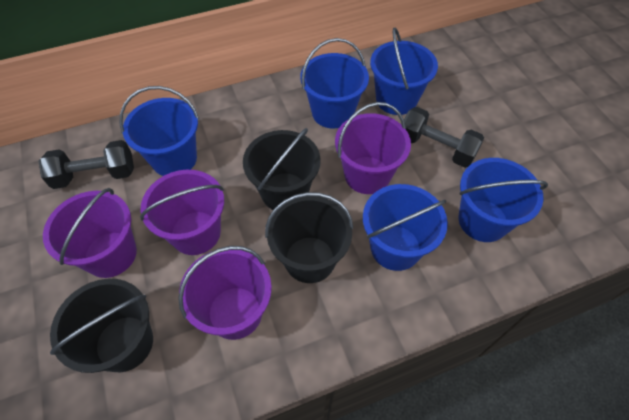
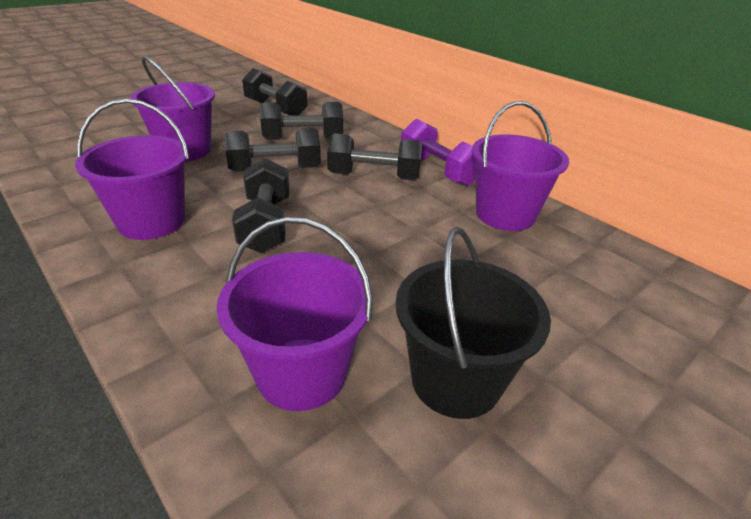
black bucket: [50,279,153,373] [243,128,321,210] [265,192,353,283] = 3 -> [395,227,551,419] = 1
black dumbbell: [38,140,134,189] [401,107,484,168] = 2 -> [225,128,321,172] [232,158,290,253] [242,68,307,116] [260,102,343,140] [327,133,422,180] = 5
blue bucket: [119,86,199,176] [300,38,369,129] [363,184,448,271] [370,28,438,115] [458,158,548,242] = 5 -> none = 0
purple dumbbell: none = 0 -> [401,119,476,186] = 1

